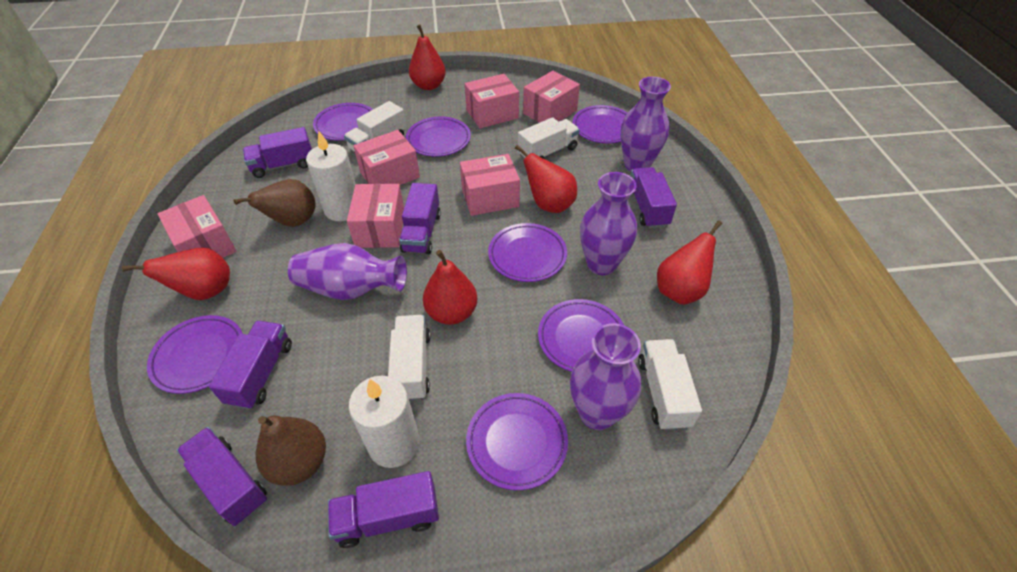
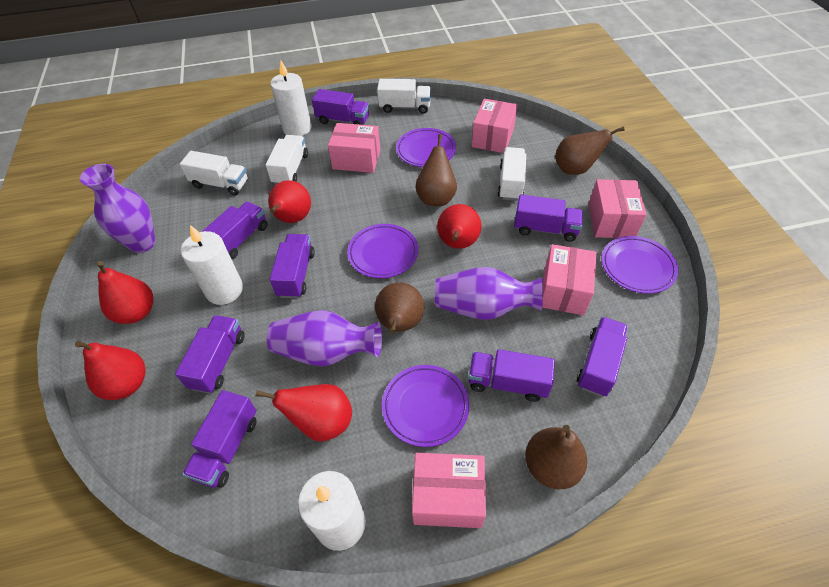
brown pear: [234,179,315,227] [256,415,326,486] = 2 -> [375,282,424,334] [415,134,457,206] [525,425,587,489] [555,126,624,175] = 4
pink box: [158,195,237,258] [347,184,404,248] [353,130,420,185] [460,154,520,216] [465,74,519,128] [523,71,580,123] = 6 -> [328,123,380,173] [412,453,486,528] [472,99,517,153] [542,244,597,315] [589,179,647,238] = 5
purple plate: [147,315,243,394] [313,103,373,141] [406,117,471,157] [466,393,568,490] [488,223,567,282] [538,299,624,372] [573,105,628,144] = 7 -> [347,224,418,278] [382,365,469,447] [396,128,456,167] [602,236,678,294] = 4
purple truck: [177,427,267,526] [209,321,292,410] [243,127,312,178] [328,471,439,548] [399,183,441,254] [631,167,677,228] = 6 -> [175,315,245,394] [182,390,257,488] [202,202,268,259] [270,234,315,298] [312,89,369,125] [468,349,555,402] [514,194,583,242] [577,317,628,397] = 8
purple vase: [288,243,407,300] [570,323,641,430] [580,172,637,275] [621,77,671,172] = 4 -> [80,164,156,253] [267,310,382,366] [435,267,543,320] = 3
white candle: [306,131,356,221] [349,376,420,468] = 2 -> [181,225,243,305] [270,59,312,136] [298,471,366,551] = 3

